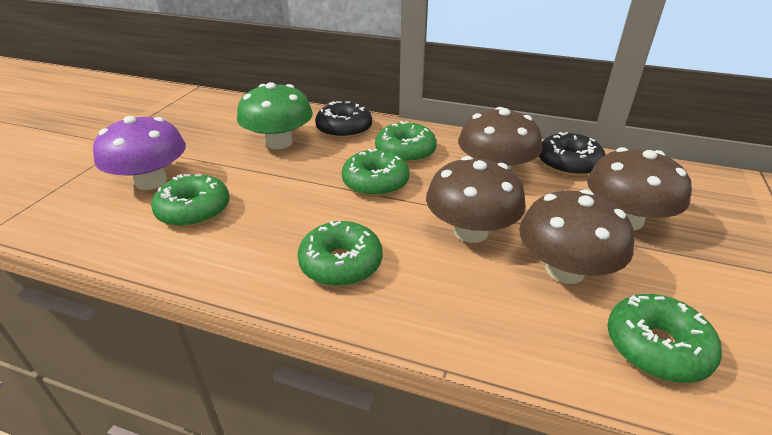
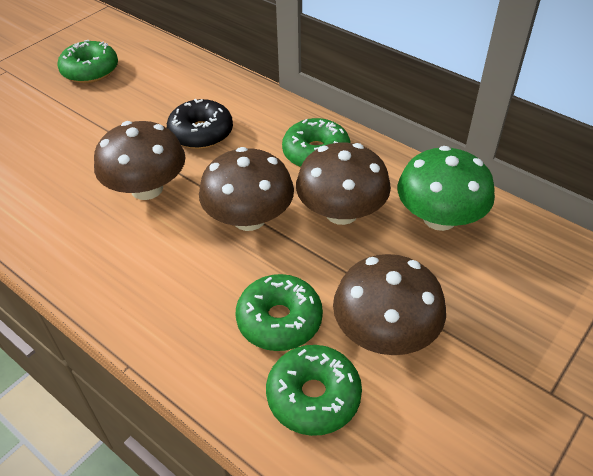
black donut: [315,101,372,139] [539,132,605,176] = 2 -> [167,99,233,149] = 1
green donut: [151,174,230,227] [297,221,383,286] [342,149,409,197] [375,121,437,164] [607,294,722,383] = 5 -> [57,40,118,83] [236,274,323,351] [266,345,362,436] [282,118,350,167] = 4
purple mushroom: [93,116,186,190] = 1 -> none = 0

